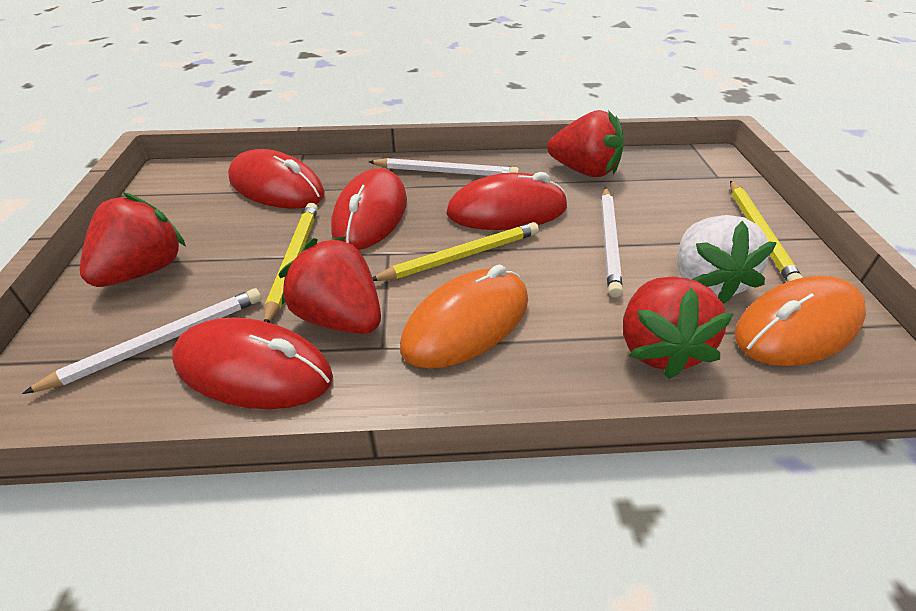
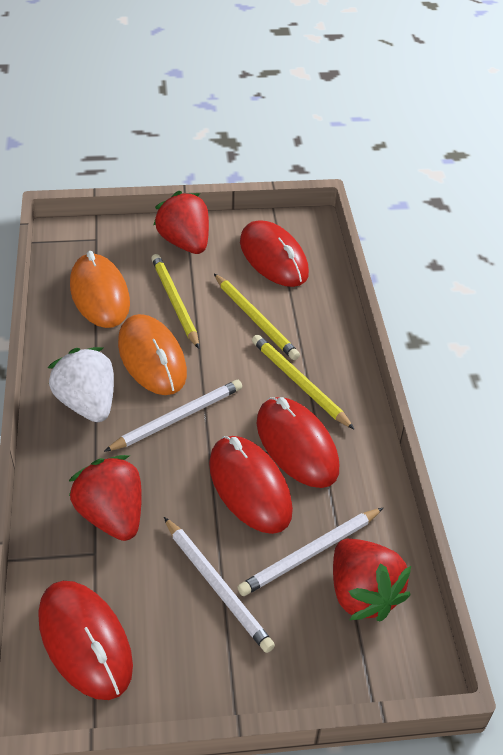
red strawberry: [80,192,186,287] [279,236,381,334] [547,110,624,177] [623,277,733,379] = 4 -> [69,455,142,541] [153,191,209,254] [333,539,411,621] = 3

